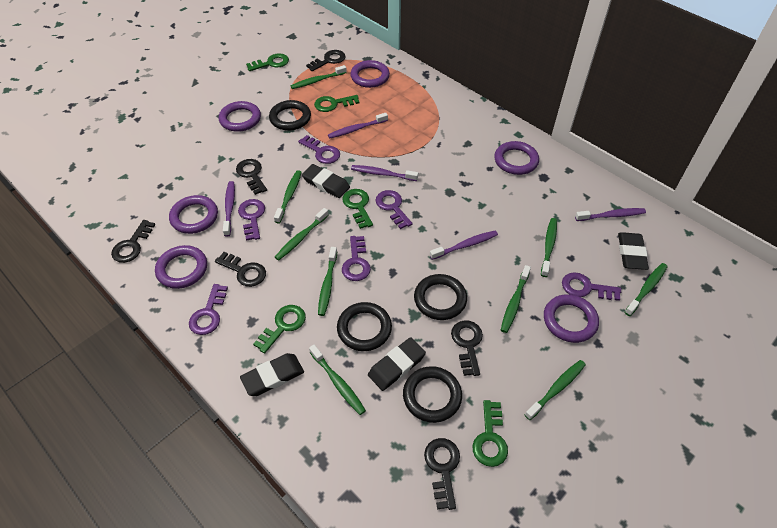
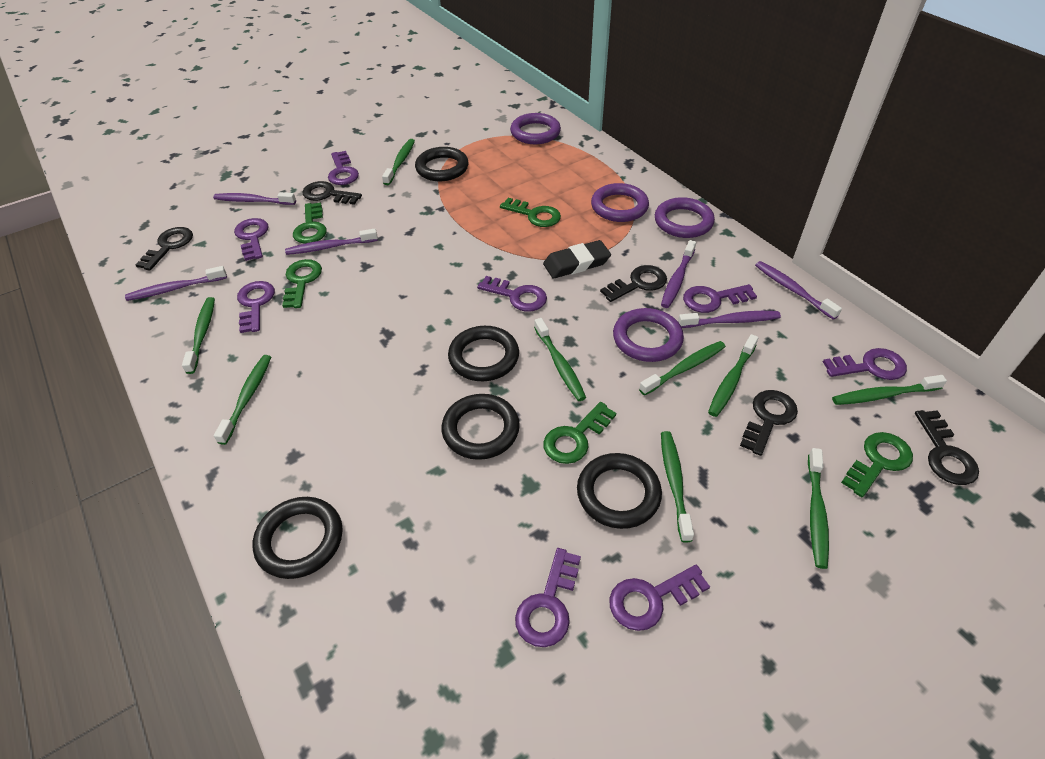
black eraser: [240,353,304,396] [302,164,350,198] [368,337,426,391] [618,232,649,270] = 4 -> [543,240,611,279] = 1
black key: [111,220,156,263] [215,252,266,287] [236,159,267,195] [306,50,346,71] [424,438,460,510] [451,320,483,376] = 6 -> [135,227,193,270] [302,181,362,205] [600,265,667,302] [740,390,798,456] [915,410,979,485] = 5
black ring: [269,100,311,131] [337,302,392,351] [403,366,462,423] [414,274,467,320] = 4 -> [253,497,343,579] [415,147,469,181] [441,394,520,460] [448,326,519,381] [577,453,662,529] = 5
purple key: [189,284,228,335] [238,199,265,241] [298,135,340,164] [342,236,371,281] [375,190,413,229] [562,272,621,301] = 6 -> [234,218,269,261] [237,281,275,333] [328,151,359,185] [477,276,547,311] [515,548,581,647] [609,565,710,631] [683,284,757,313] [823,348,907,380] = 8
purple ring: [155,245,207,289] [169,195,218,234] [219,101,261,132] [350,60,390,88] [494,141,539,175] [544,294,599,343] = 6 -> [510,113,561,144] [591,183,649,222] [613,308,684,362] [655,197,715,238] = 4
purple toothbrush: [223,181,235,237] [328,113,388,138] [351,165,418,181] [430,231,498,260] [575,208,646,221] = 5 -> [125,266,227,301] [213,192,296,205] [285,229,378,255] [661,240,696,308] [678,311,781,328] [755,261,842,320] = 6

